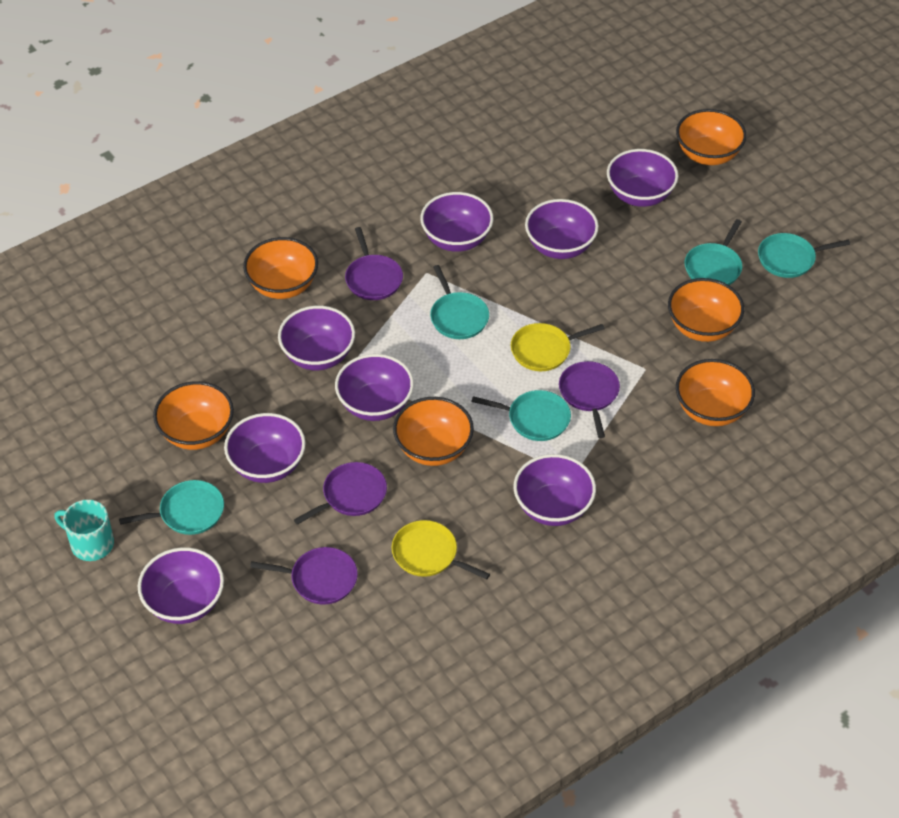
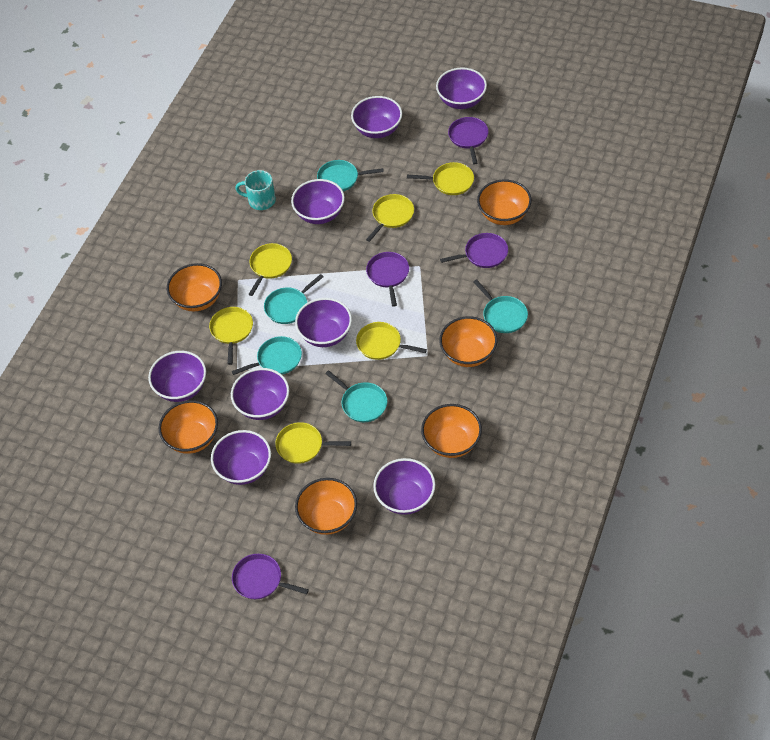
yellow pan: [392,520,490,580] [511,323,605,371] = 2 -> [209,307,253,365] [248,243,292,296] [275,422,351,464] [356,322,427,360] [366,194,414,242] [407,162,474,195] = 6

